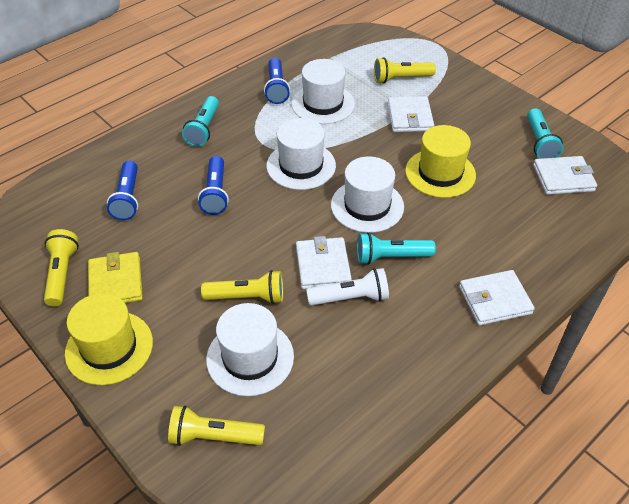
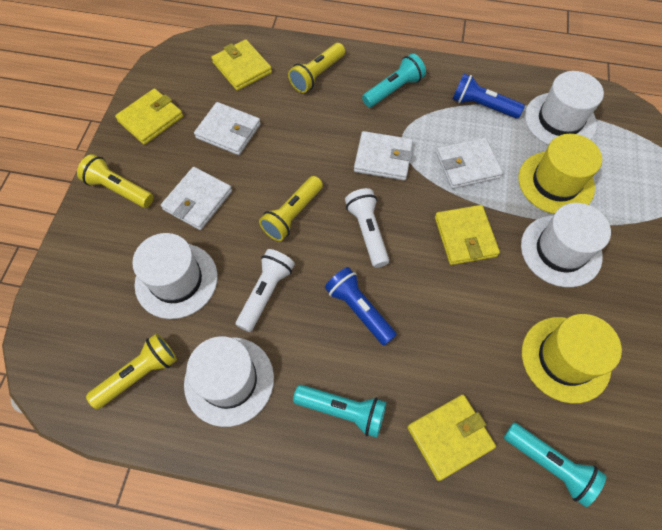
blue flashlight: [107,161,138,220] [198,156,229,215] [264,58,290,104] = 3 -> [325,267,397,346] [453,73,525,119] = 2
white flashlight: [306,268,389,306] = 1 -> [236,249,295,332] [345,188,389,268] = 2
yellow wallet: [88,252,143,303] = 1 -> [115,88,183,145] [211,39,272,91] [407,395,496,481] [435,205,500,265] = 4

